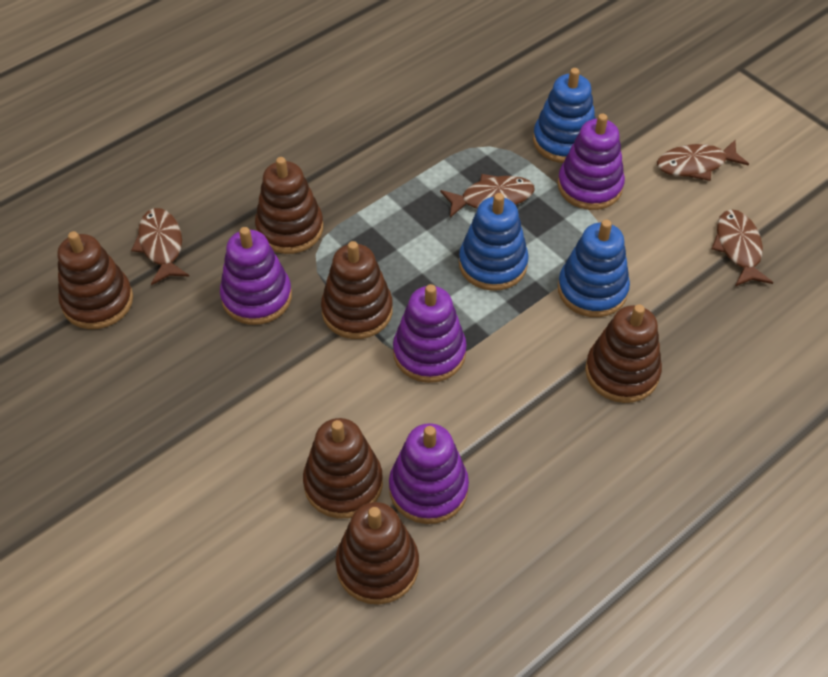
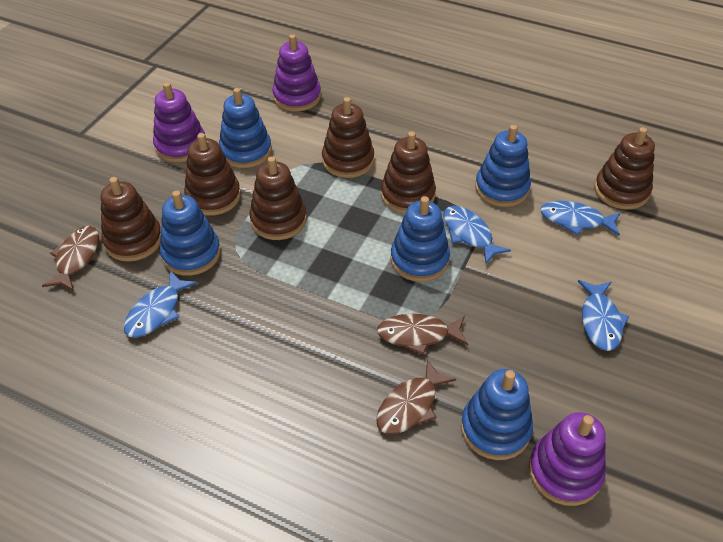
blue fish: none = 0 -> [124,270,197,338] [443,206,511,264] [540,201,621,235] [578,280,629,351] = 4
blue stacking toy: [459,193,529,291] [533,68,596,163] [558,220,630,317] = 3 -> [160,190,221,276] [219,88,272,168] [390,196,450,282] [461,369,533,460] [475,125,531,207] = 5
brown fish: [131,208,190,285] [440,174,534,218] [657,140,749,181] [712,209,773,286] = 4 -> [42,226,99,291] [376,359,456,434] [377,314,468,355] = 3
purple stacking toy: [220,227,292,325] [389,423,469,524] [393,284,467,383] [557,114,625,210] = 4 -> [153,82,205,162] [272,34,321,112] [529,412,606,506] = 3

